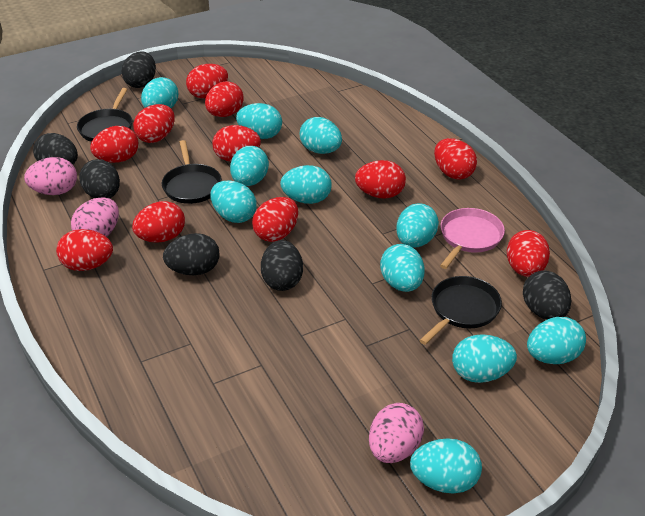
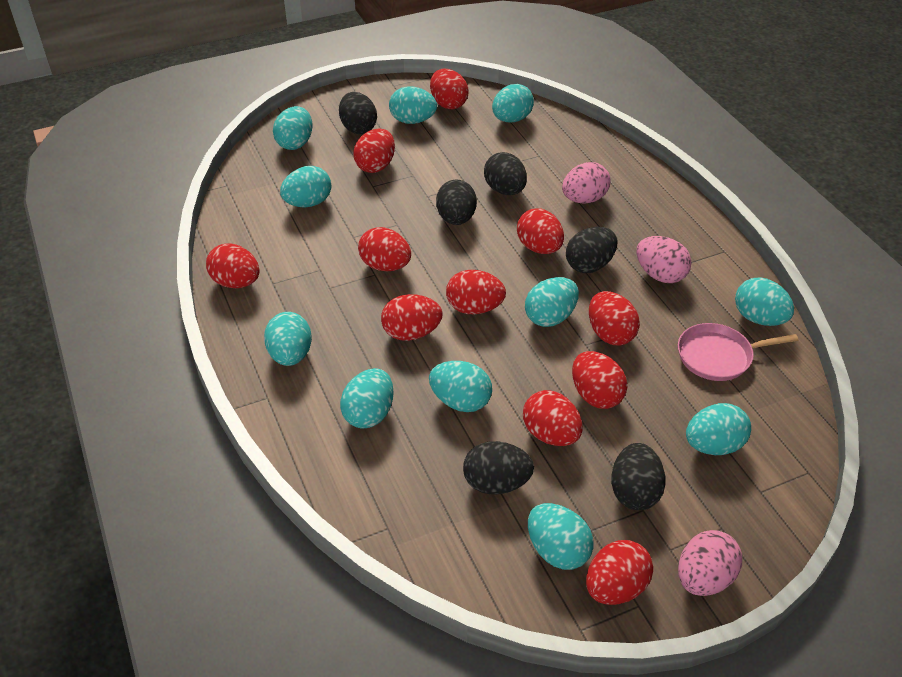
black pan: [77,88,132,142] [162,140,222,204] [419,276,502,345] = 3 -> none = 0

